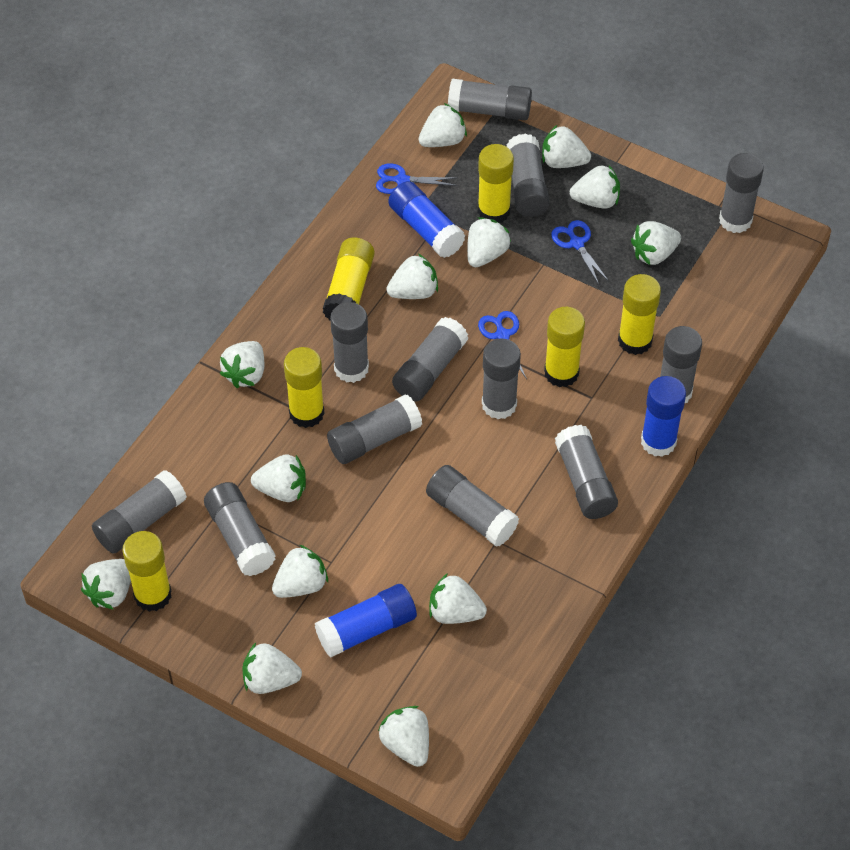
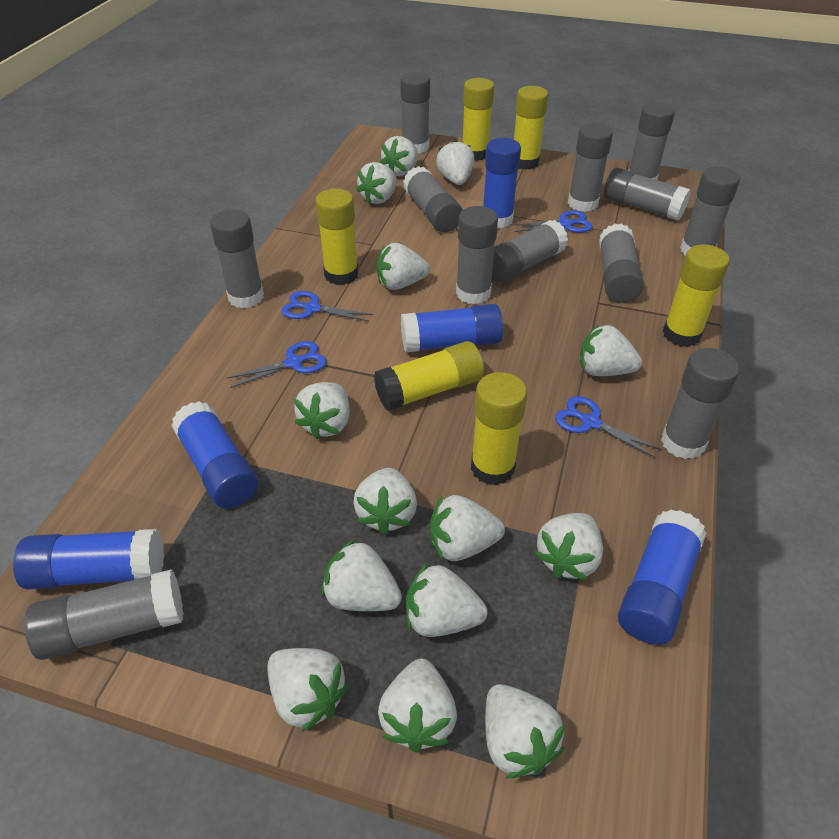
blue glue stick: [315,584,417,658] [388,181,465,258] [641,376,686,457] = 3 -> [13,529,164,589] [171,401,258,508] [401,304,503,352] [483,138,521,228] [618,509,706,645] = 5
blue scissors: [376,163,458,194] [478,311,527,379] [551,220,609,284] = 3 -> [226,341,327,388] [281,291,373,322] [512,210,592,233] [555,396,662,458] = 4
white strawberry: [81,559,131,610] [220,341,264,388] [242,643,302,694] [251,454,306,502] [272,545,328,598] [378,706,429,767] [386,254,438,299] [418,103,467,147] [429,573,487,624] [467,217,511,267] [542,125,591,168] [570,165,620,209] [631,221,681,265] = 13 -> [268,648,349,732] [294,382,350,439] [322,539,402,611] [353,468,417,535] [356,162,397,204] [377,243,430,290] [378,659,457,752] [380,136,418,176] [406,564,488,637] [430,495,505,561] [436,139,474,185] [485,684,565,778] [535,513,603,580] [580,324,642,376] = 14

